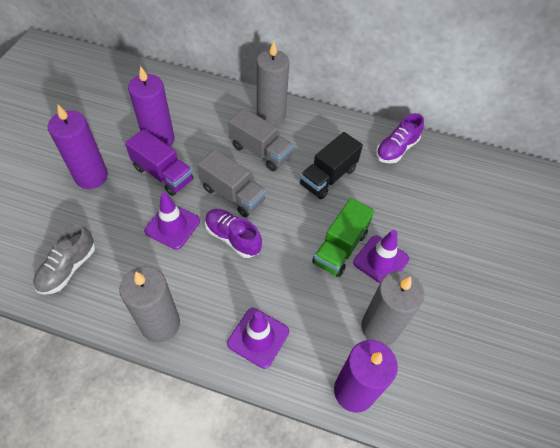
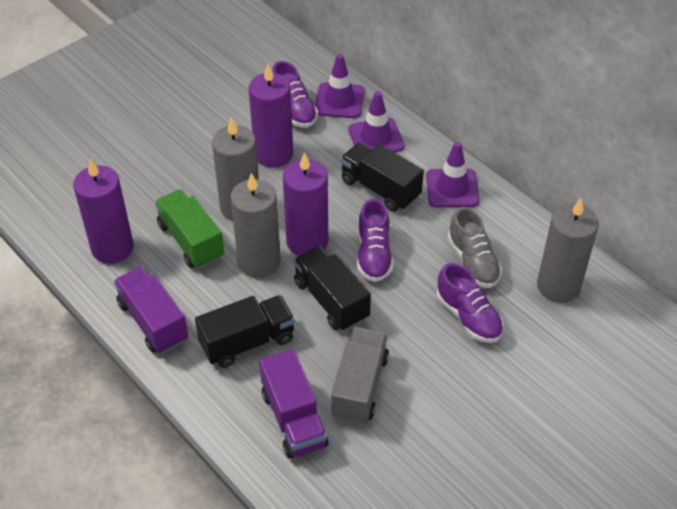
black truck: [300,132,363,199] = 1 -> [195,295,295,368] [294,246,371,331] [340,142,424,212] = 3
grey truck: [197,149,266,217] [228,108,293,171] = 2 -> [331,327,389,424] = 1
purple shoe: [205,209,262,258] [376,113,424,163] = 2 -> [272,61,318,128] [357,198,393,282] [437,263,504,343] = 3
purple truck: [125,129,193,196] = 1 -> [114,267,188,354] [259,349,328,459] = 2

